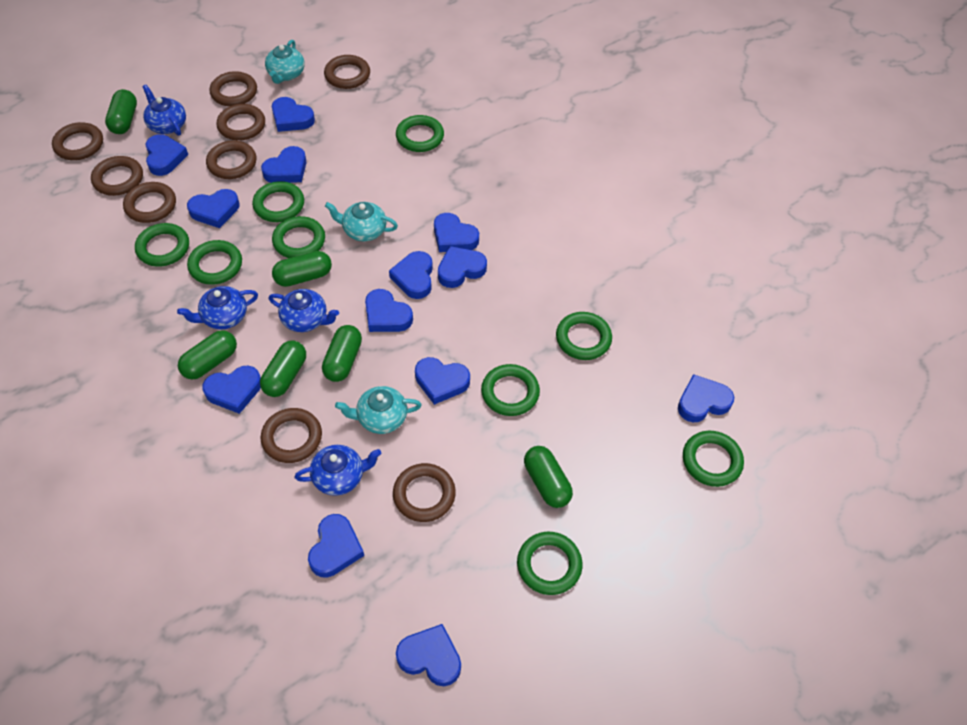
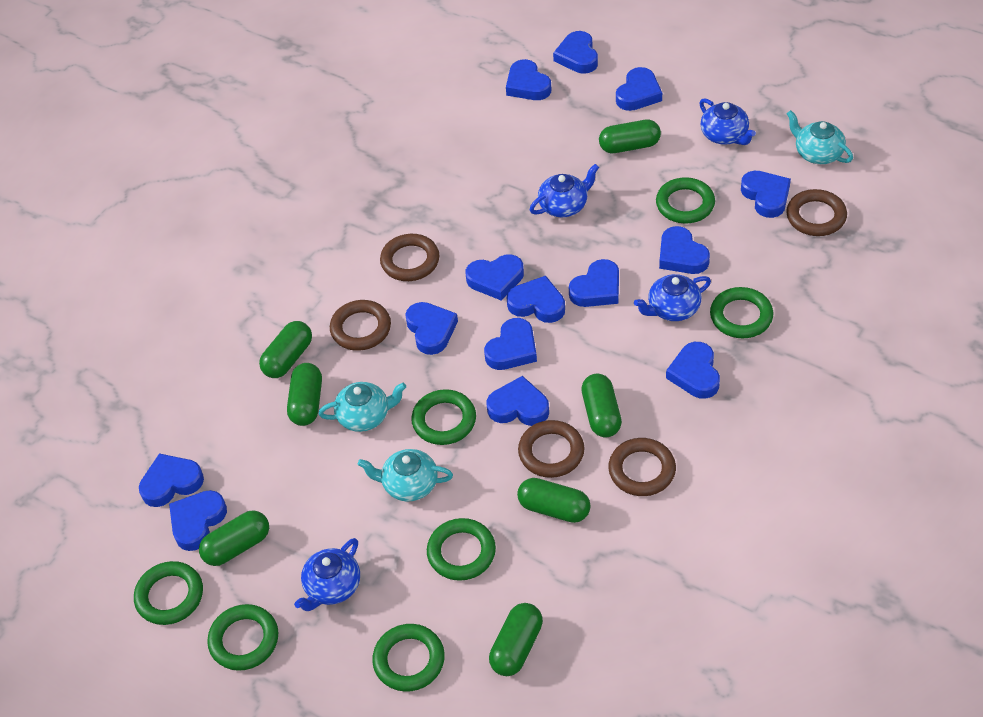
blue heart: [145,134,188,176] [187,189,239,228] [202,366,261,414] [261,146,307,183] [272,97,315,132] [308,514,364,578] [365,289,413,332] [389,251,433,299] [396,624,461,686] [415,357,470,405] [434,213,479,252] [438,246,487,288] [678,374,734,422] = 13 -> [139,453,204,507] [169,490,227,551] [405,302,458,355] [466,254,524,301] [484,318,537,370] [486,376,549,426] [506,59,551,100] [507,276,565,323] [553,31,598,74] [569,259,619,307] [616,67,662,111] [659,226,710,274] [666,342,720,399] [741,171,791,218] = 14
brown ring: [52,122,103,160] [91,156,143,196] [123,182,176,223] [206,140,257,179] [210,71,257,106] [216,104,265,141] [261,408,322,463] [324,55,370,89] [393,463,456,522] = 9 -> [330,300,391,351] [380,234,439,281] [518,420,585,478] [608,438,676,496] [786,189,847,236] = 5
green capsule: [105,89,137,134] [178,330,237,379] [260,340,306,397] [272,251,332,287] [322,325,362,382] [524,446,573,508] = 6 -> [199,511,269,566] [259,321,312,378] [287,363,322,426] [489,603,543,676] [517,478,591,523] [581,373,622,438] [599,120,661,153] = 7
green ring: [135,223,189,267] [187,240,242,285] [252,181,304,222] [272,216,325,258] [396,115,444,152] [481,364,540,416] [517,532,582,595] [556,312,612,360] [683,431,744,487] = 9 -> [134,561,203,625] [207,604,278,671] [372,624,445,692] [411,389,476,445] [427,518,496,581] [656,177,715,224] [710,287,773,338] = 7

